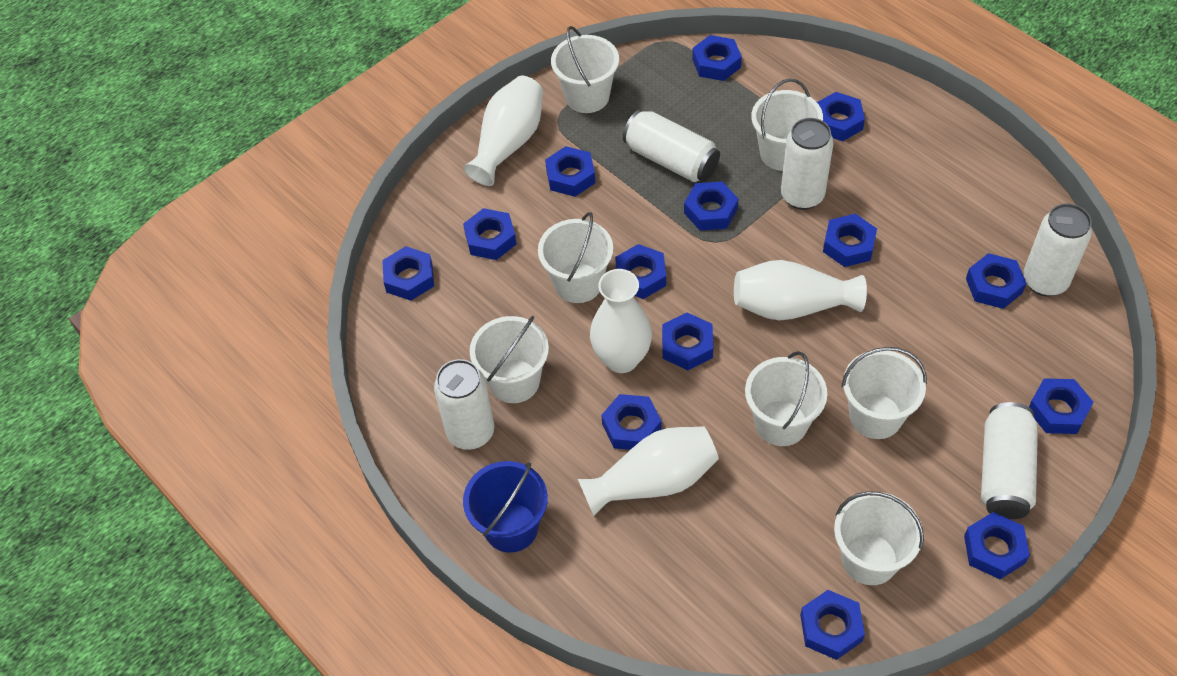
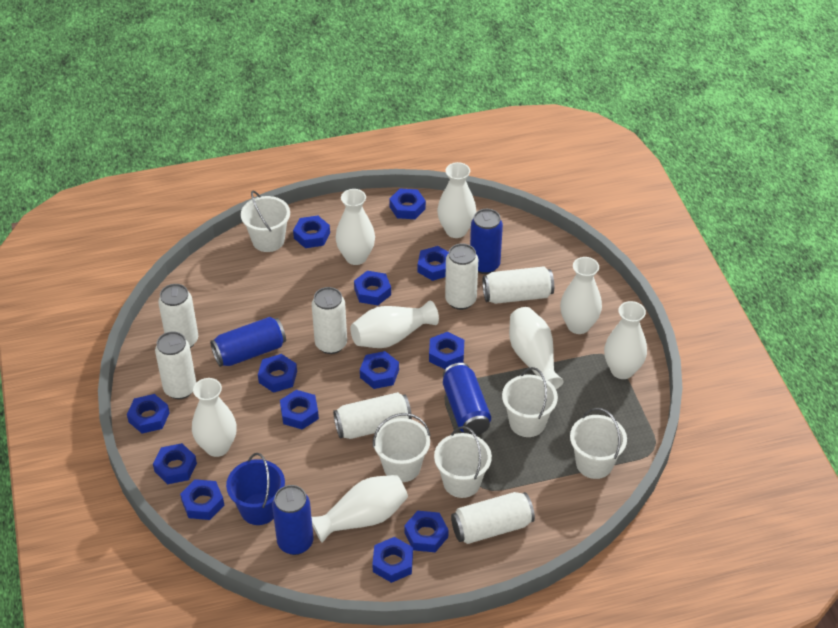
blue can: none = 0 -> [210,317,286,367] [272,485,313,555] [443,363,491,435] [470,209,503,274] = 4
blue nut: [382,246,434,301] [463,208,516,260] [545,146,595,197] [601,394,661,450] [615,244,666,299] [662,312,713,370] [684,181,738,231] [692,35,742,81] [800,590,865,660] [817,92,865,141] [823,214,877,267] [964,512,1030,579] [966,253,1026,309] [1029,378,1094,434] = 14 -> [127,394,170,434] [153,443,197,484] [180,479,224,520] [258,354,297,393] [280,390,319,430] [293,215,330,248] [354,271,391,305] [360,351,399,389] [372,537,413,583] [389,189,426,219] [404,511,449,552] [418,246,449,281] [429,332,464,369] = 13
white bucket: [470,316,549,403] [538,212,613,303] [551,26,619,113] [745,351,827,446] [751,78,823,171] [834,491,924,585] [841,347,927,439] = 7 -> [241,190,290,252] [373,413,430,482] [434,426,492,498] [502,367,558,437] [570,408,627,479] = 5
white can: [434,359,494,450] [623,110,720,182] [781,118,834,210] [981,402,1038,519] [1023,203,1092,296] = 5 -> [155,332,196,399] [158,284,198,348] [312,287,347,354] [333,392,412,439] [445,243,478,310] [451,492,535,544] [483,266,554,304] = 7
white vase: [463,76,543,186] [578,426,719,516] [590,269,652,373] [734,260,867,320] = 4 -> [192,378,237,457] [312,475,408,543] [335,189,375,265] [350,301,439,348] [437,162,476,238] [509,307,564,389] [560,257,602,334] [604,301,647,379] = 8

